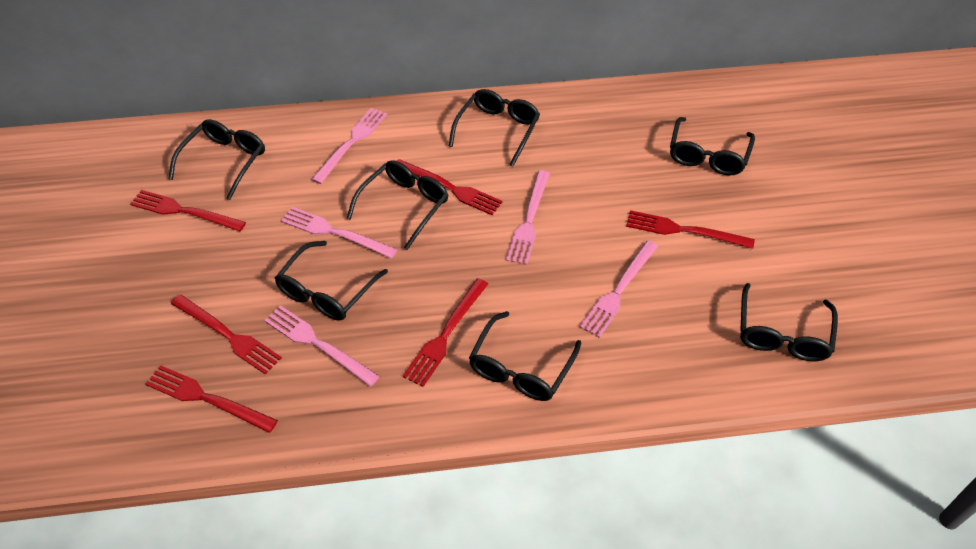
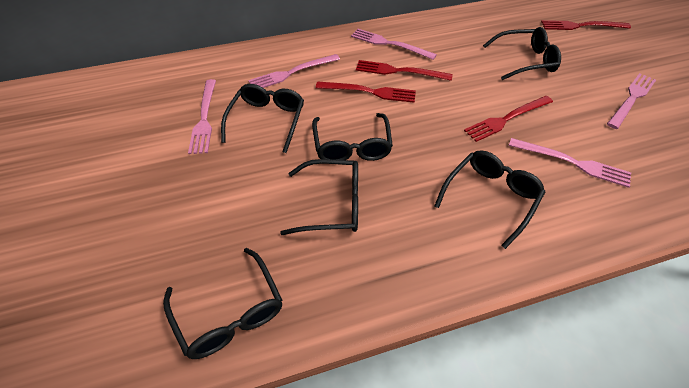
black glasses: [168,119,265,200] [275,241,388,320] [347,160,448,250] [449,89,540,166] [469,311,581,401] [670,117,755,176] [740,283,838,361] = 7 -> [163,248,282,359] [221,84,304,153] [280,159,358,235] [312,113,393,161] [434,150,545,249] [483,27,561,80] = 6
red fork: [130,190,246,231] [146,365,278,433] [171,295,282,375] [397,159,503,215] [403,278,488,387] [626,210,755,249] = 6 -> [316,81,416,103] [356,60,453,81] [464,96,553,142] [541,20,631,30] = 4

